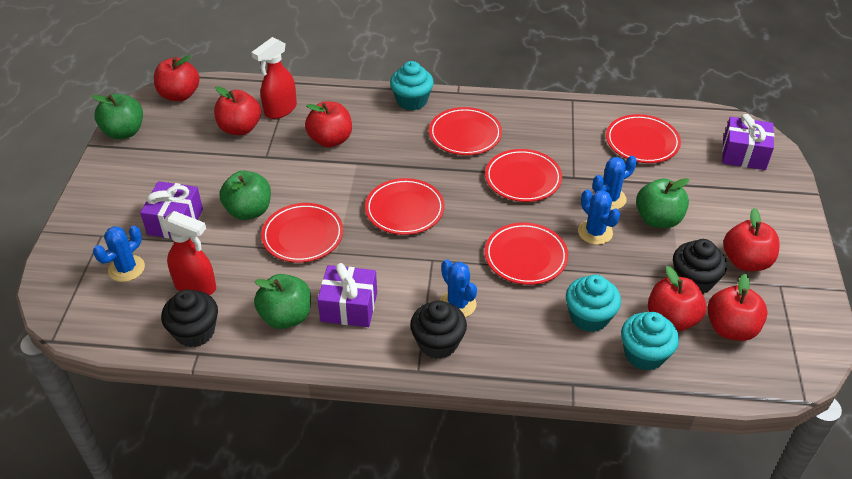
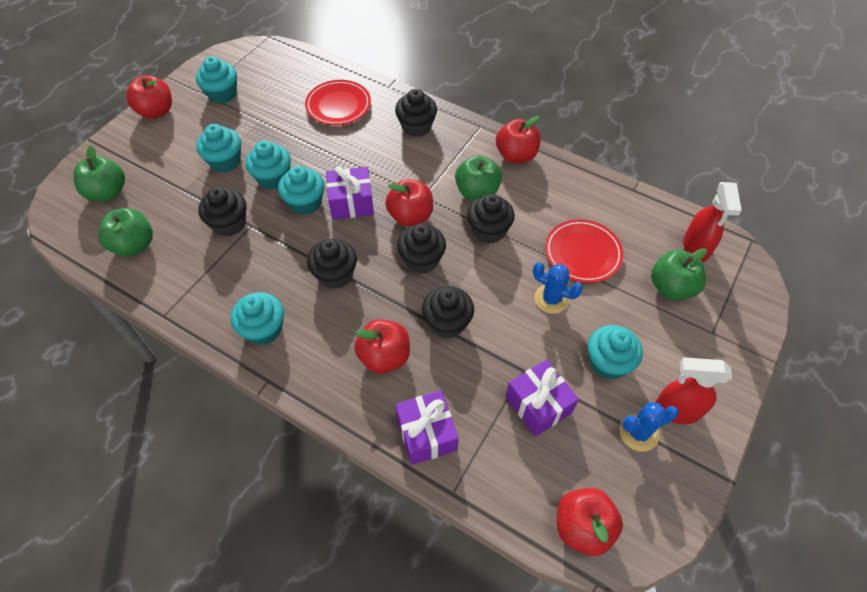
black cupcake: [161,289,218,347] [410,301,467,359] [673,239,727,294] = 3 -> [198,187,246,237] [307,239,357,289] [395,89,437,137] [397,224,446,274] [422,286,474,339] [467,194,515,244] = 6
blue cactus: [93,225,145,282] [440,259,477,317] [578,189,620,245] [593,156,637,210] = 4 -> [533,262,583,314] [619,402,679,452] = 2
red apple: [154,55,200,101] [214,86,261,135] [305,101,352,147] [648,266,707,332] [707,274,768,341] [723,208,780,271] = 6 -> [126,76,172,119] [354,319,410,374] [385,179,433,226] [496,116,541,164] [557,488,623,556] = 5
red plate: [261,203,343,263] [365,178,445,235] [429,107,502,155] [485,149,562,202] [485,222,568,285] [606,114,681,163] = 6 -> [305,80,371,125] [545,219,623,283] = 2
turquoise cupcake: [390,61,434,110] [566,275,621,332] [621,312,679,371] = 3 -> [196,56,237,104] [196,124,241,172] [231,292,284,345] [246,141,291,189] [278,166,324,215] [588,325,643,379] = 6

